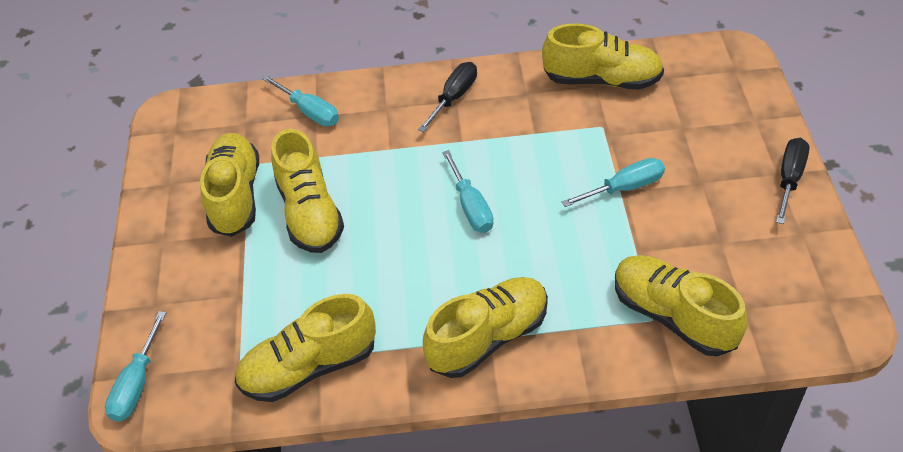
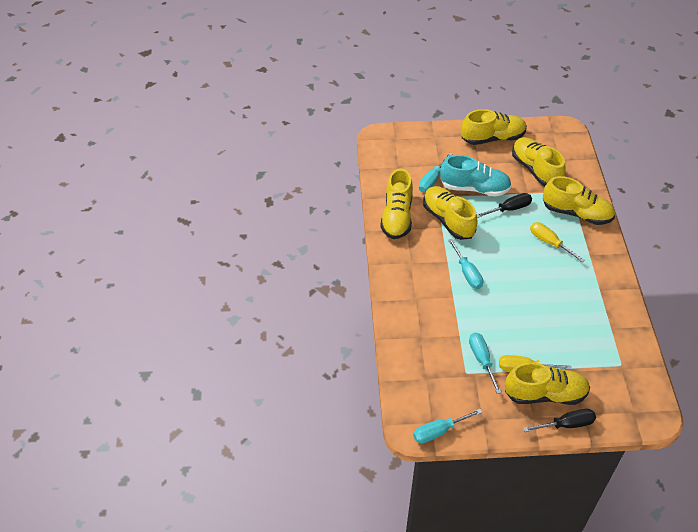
turquoise shoe: none = 0 -> [440,155,512,196] = 1
yellow screwdriver: none = 0 -> [499,355,571,371] [530,222,584,262] = 2

